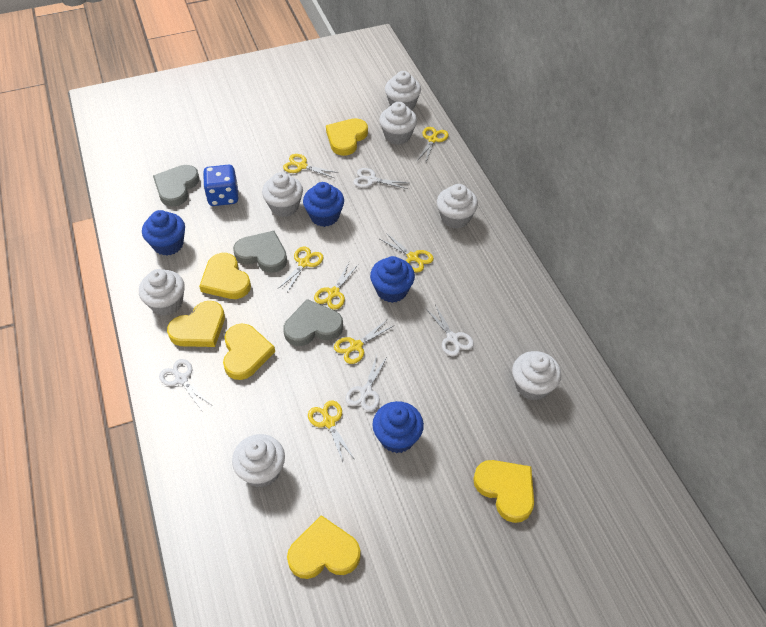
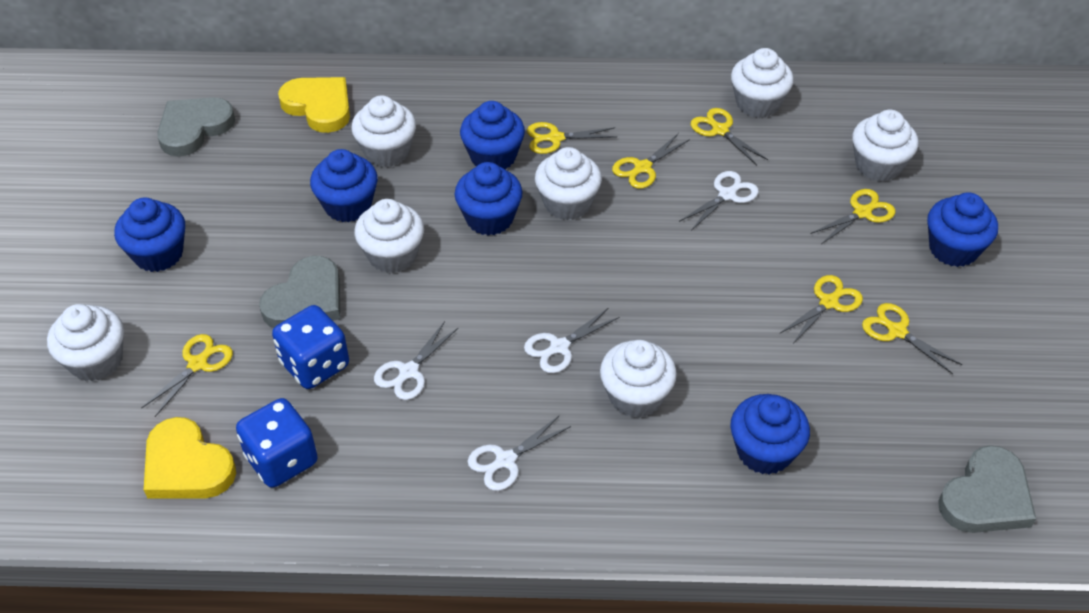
blue cupcake: [142,210,185,256] [303,182,344,227] [370,256,415,303] [372,401,424,453] = 4 -> [114,198,185,272] [310,149,378,222] [455,162,523,235] [460,101,525,170] [730,394,810,475] [927,193,998,267] = 6
blue dice: [203,165,238,206] = 1 -> [236,398,318,488] [272,305,349,389] = 2
yellow heart: [167,301,225,347] [199,253,251,299] [223,323,275,380] [287,515,361,579] [326,118,368,156] [473,460,534,523] = 6 -> [144,417,236,499] [278,77,350,133] = 2

